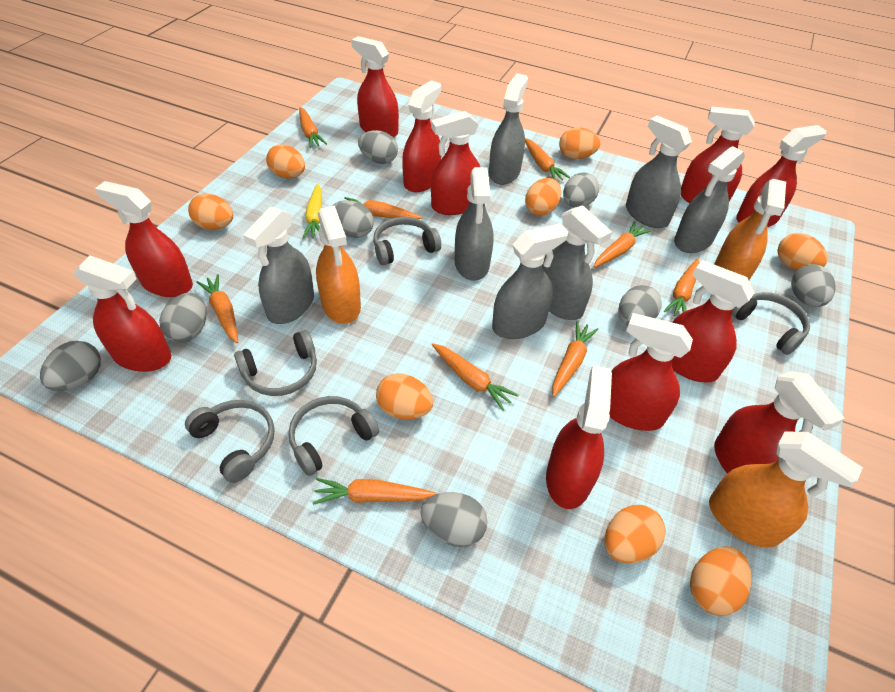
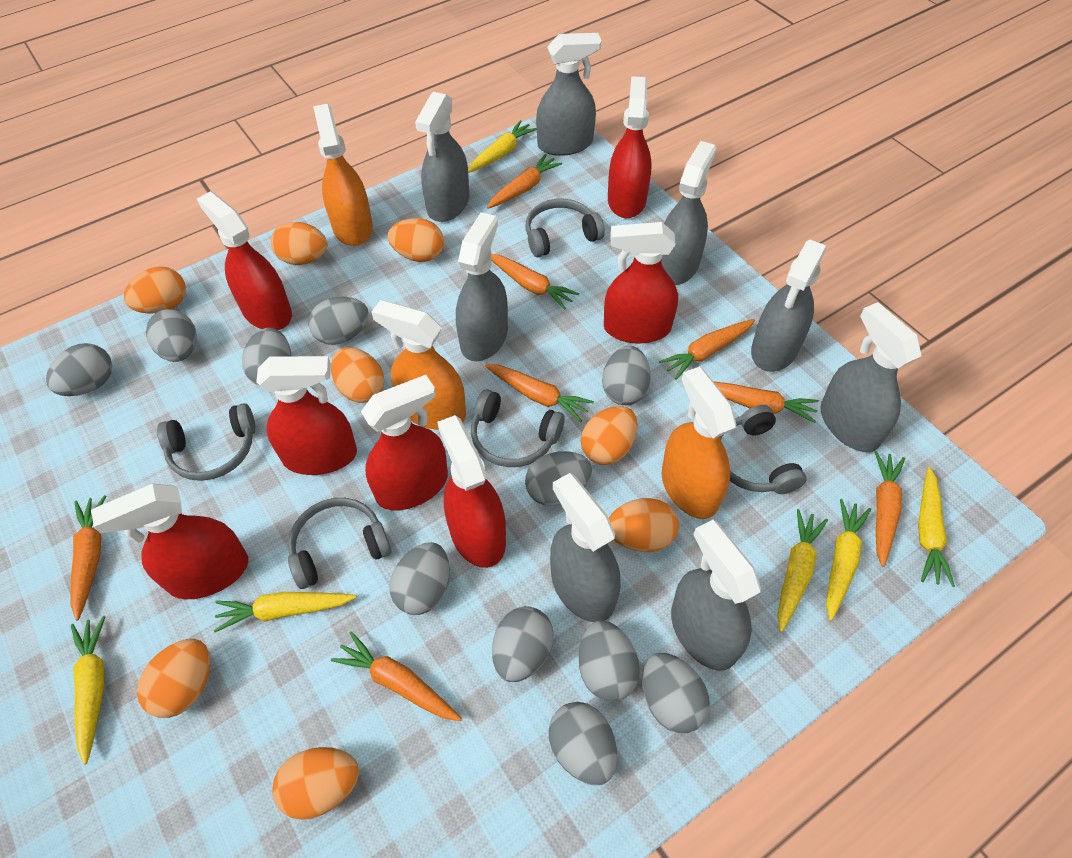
grey egg: [40,341,101,391] [159,293,206,343] [333,200,374,238] [358,130,398,164] [420,492,488,547] [563,173,599,208] [618,285,662,326] [791,264,836,307] = 8 -> [46,343,112,396] [146,309,197,362] [242,328,291,385] [308,297,369,345] [390,542,450,615] [492,606,554,682] [525,451,592,506] [549,702,617,785] [579,620,640,702] [602,346,651,405] [642,653,710,733] = 11
grey spray bottle: [243,207,314,324] [454,167,493,281] [489,73,528,185] [492,223,568,339] [542,205,612,320] [626,116,692,228] [674,146,745,253] = 7 -> [415,92,469,222] [456,212,508,361] [536,33,602,156] [550,473,621,622] [661,141,716,285] [671,520,761,671] [751,240,827,372] [820,302,921,452] = 8
orange carrot: [196,274,238,343] [299,107,327,148] [313,478,437,505] [344,197,423,219] [432,343,519,411] [525,138,570,180] [552,321,599,397] [594,221,652,267] [664,258,700,316] = 9 -> [71,495,106,621] [331,632,462,721] [485,364,594,422] [487,154,562,209] [491,254,579,310] [659,319,755,380] [713,381,819,423] [875,451,905,567] = 8
red spray bottle: [74,255,171,372] [95,181,193,297] [351,36,399,137] [402,80,441,192] [431,111,480,215] [546,365,612,509] [609,313,693,431] [672,260,754,383] [681,107,755,203] [714,371,845,474] [736,125,826,228] = 11 -> [91,484,248,599] [197,191,292,330] [256,356,357,475] [361,375,448,511] [437,415,506,568] [604,222,678,344] [608,76,652,218] = 7
yellow carrot: [302,183,322,239] = 1 -> [71,616,106,765] [214,592,357,632] [468,120,537,173] [777,509,828,632] [826,499,871,621] [918,467,955,587] = 6

